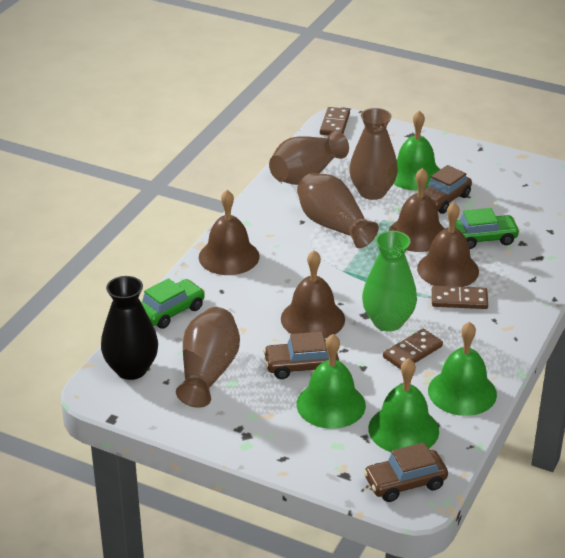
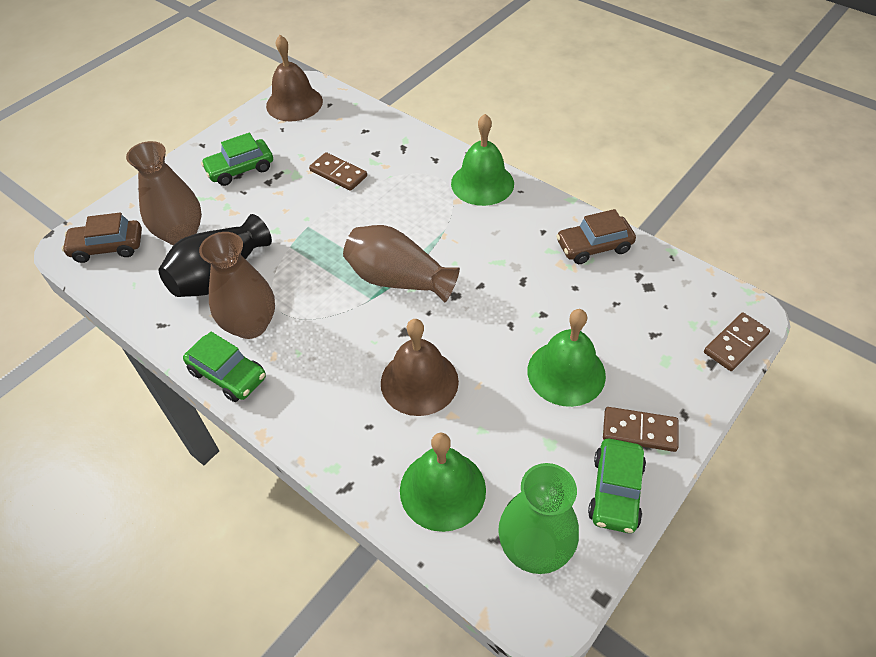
brown bell: [199,190,260,275] [281,250,345,338] [389,168,445,252] [417,202,479,287] = 4 -> [266,35,323,122] [381,319,459,416] = 2
brown car: [263,332,339,379] [363,442,448,502] [424,165,472,214] = 3 -> [62,213,142,263] [556,209,636,264] = 2
brown vase: [176,307,240,408] [269,131,349,185] [297,173,379,248] [349,108,398,200] = 4 -> [126,141,202,245] [199,232,275,339] [343,225,460,303] = 3
green bell: [296,334,366,429] [368,358,439,452] [394,110,440,191] [428,322,497,416] = 4 -> [400,433,486,532] [451,114,514,206] [528,309,606,407] = 3
green car: [141,278,205,329] [455,208,520,249] = 2 -> [183,331,266,402] [201,133,273,186] [588,439,646,533] = 3

